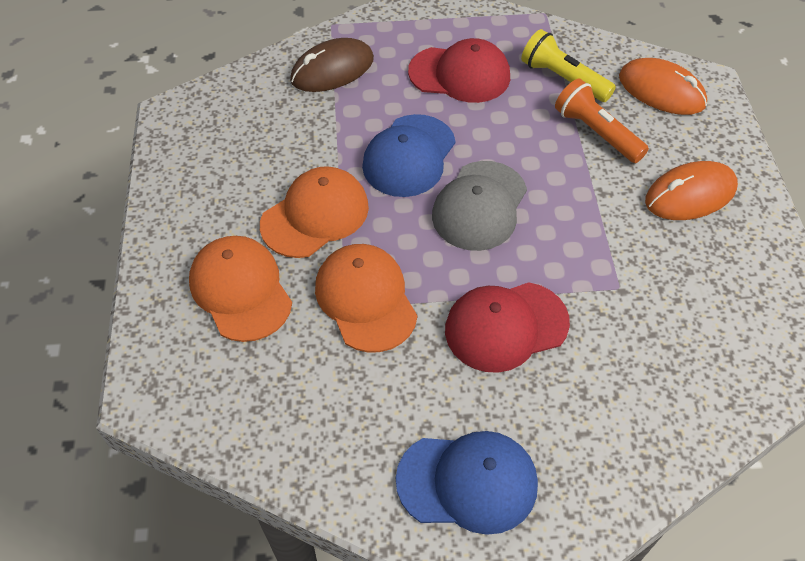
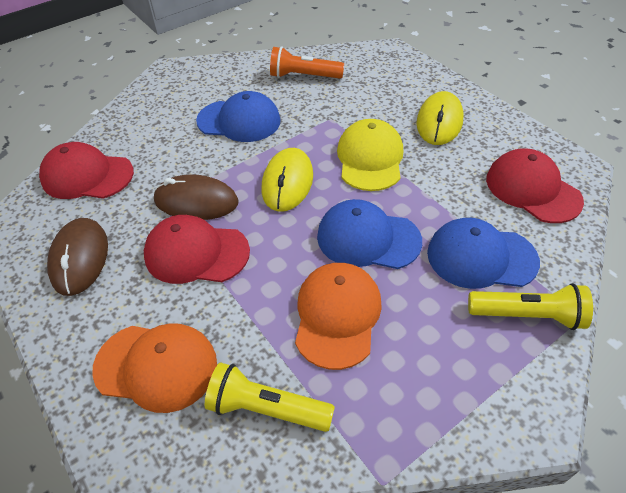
blue cap: [362,114,456,197] [396,431,538,535] = 2 -> [196,91,281,142] [317,199,422,269] [427,218,540,289] = 3
brown mouse: [290,38,374,92] = 1 -> [47,218,108,296] [153,174,238,220] = 2
grey cap: [432,161,527,251] = 1 -> none = 0
orange cap: [189,236,292,342] [260,166,369,258] [315,244,418,352] = 3 -> [92,323,217,413] [295,263,382,370] = 2
orange mouse: [619,58,707,115] [645,161,738,220] = 2 -> none = 0
red cap: [408,38,510,103] [445,282,570,373] = 2 -> [39,142,134,199] [144,215,250,284] [486,148,584,223] = 3
yellow cap: none = 0 -> [337,119,403,191] = 1
yellow flashlight: [521,29,616,102] = 1 -> [205,362,335,432] [468,283,593,330] = 2
yellow mouse: none = 0 -> [262,148,313,212] [417,91,464,145] = 2

